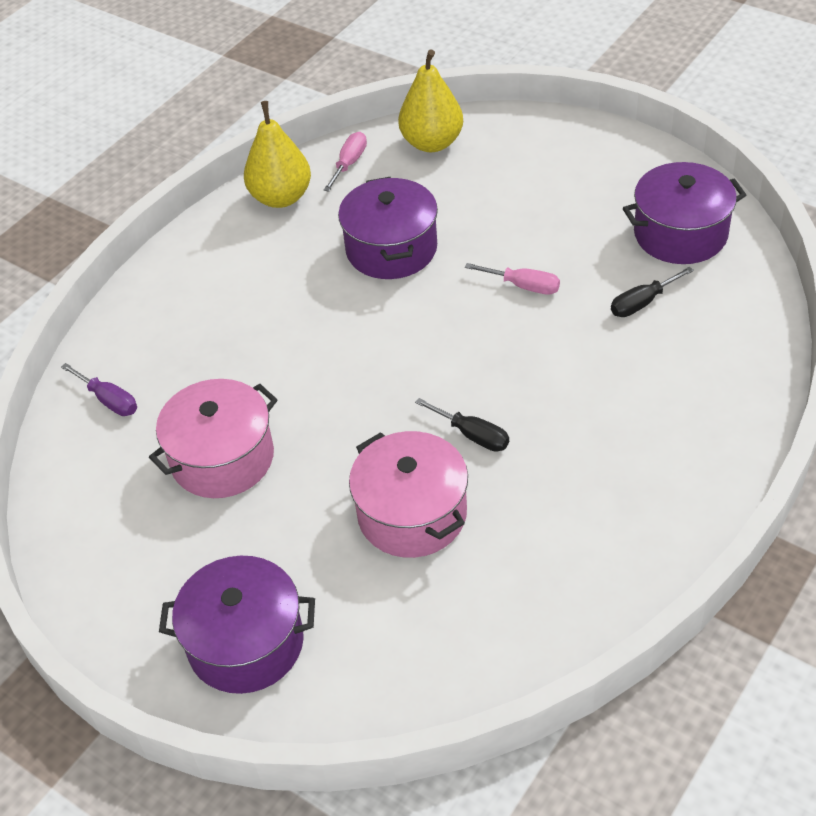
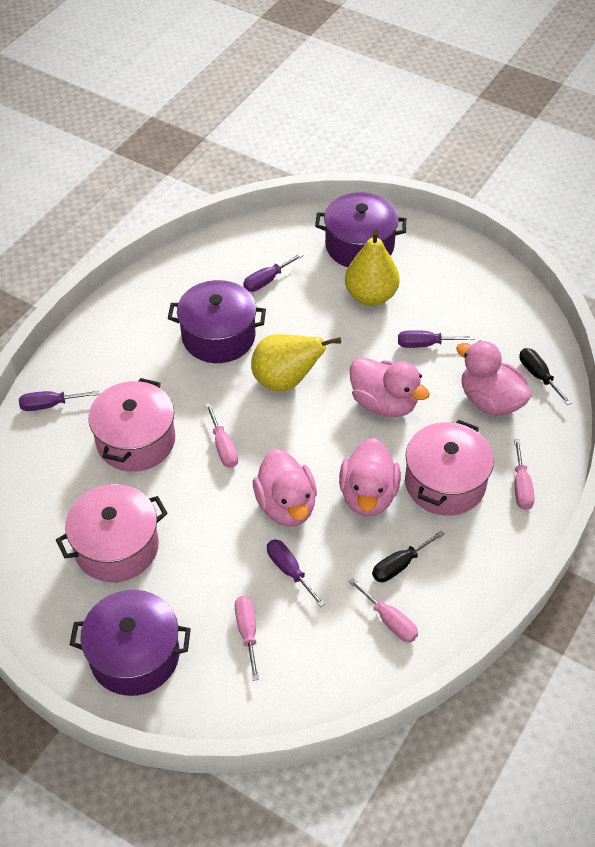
pink duck: none = 0 -> [253,449,317,527] [339,438,401,517] [350,357,430,417] [456,340,532,416] = 4
pink pot: [149,379,278,498] [349,431,468,558] = 2 -> [56,484,168,582] [88,378,175,472] [405,420,494,516] = 3
pink screwdriver: [324,132,367,192] [465,263,560,295] = 2 -> [205,403,238,468] [235,596,259,681] [348,577,418,643] [514,439,535,510] = 4
purple screwdriver: [61,363,137,416] = 1 -> [19,390,99,411] [243,253,304,292] [267,540,325,607] [398,330,474,348] = 4

